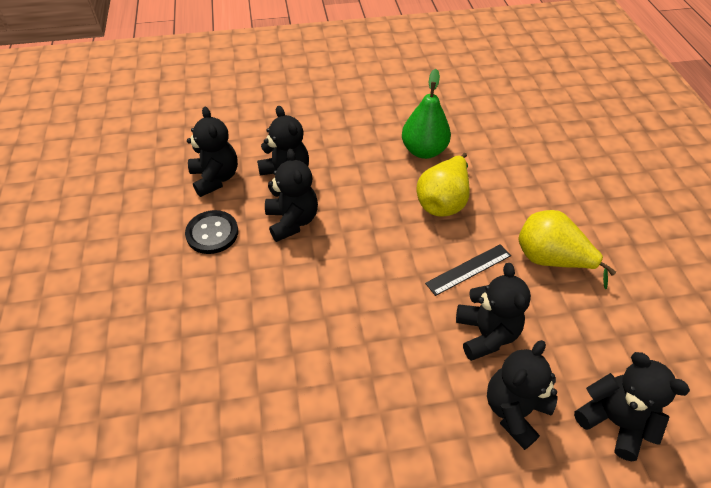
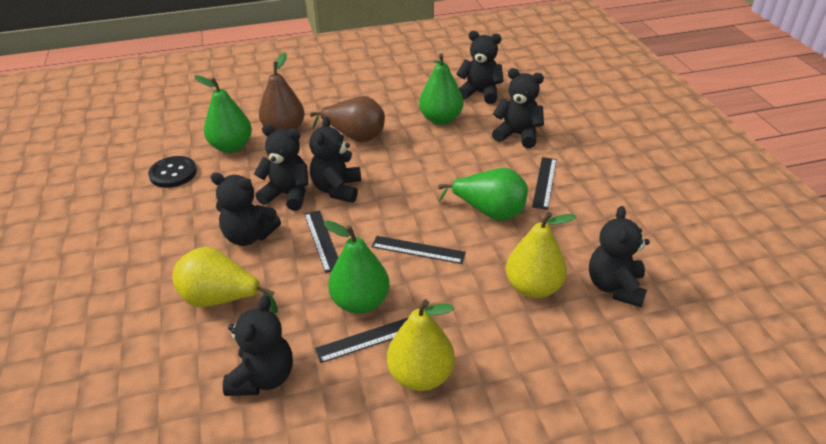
black ruler: [425,244,511,296] = 1 -> [304,210,338,273] [315,318,408,363] [372,236,466,264] [532,157,557,210] = 4
black teddy bear: [187,107,238,197] [257,106,309,197] [265,149,318,242] [456,263,531,361] [487,340,558,450] [574,352,690,461] = 6 -> [211,172,281,246] [223,295,293,396] [254,124,308,211] [309,117,361,203] [457,31,504,104] [492,68,544,148] [589,206,650,308] = 7
brown pear: none = 0 -> [259,52,305,130] [310,96,385,142] = 2
green pear: [402,69,451,159] = 1 -> [194,75,252,153] [324,221,390,314] [419,53,463,125] [438,168,528,221] = 4
yellow pear: [417,153,470,217] [518,210,616,289] = 2 -> [172,247,278,314] [387,300,455,391] [506,212,576,299] = 3

